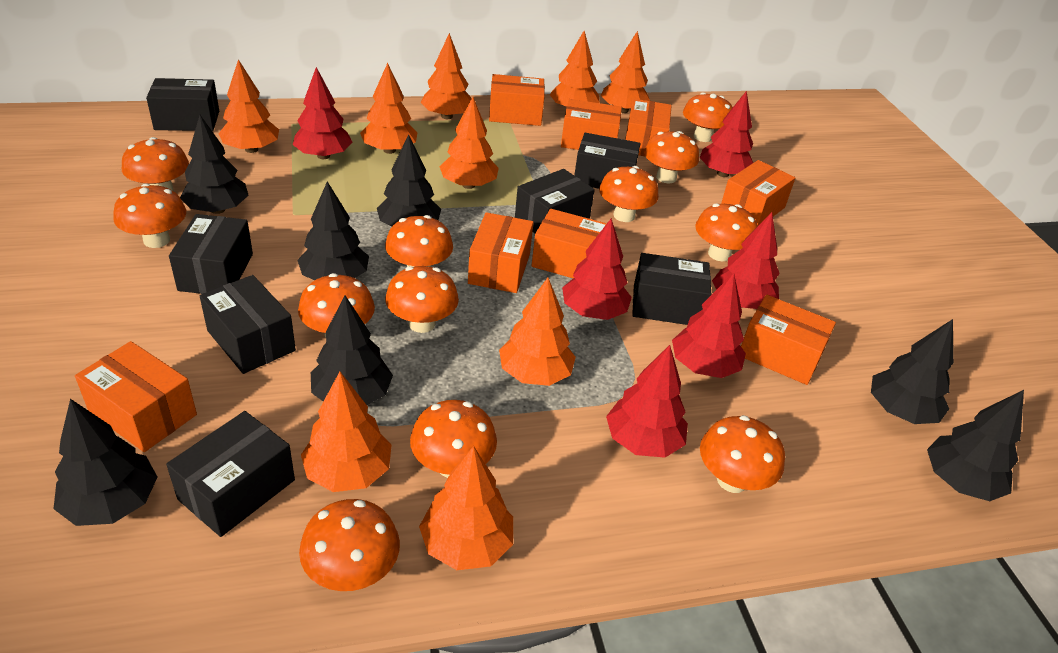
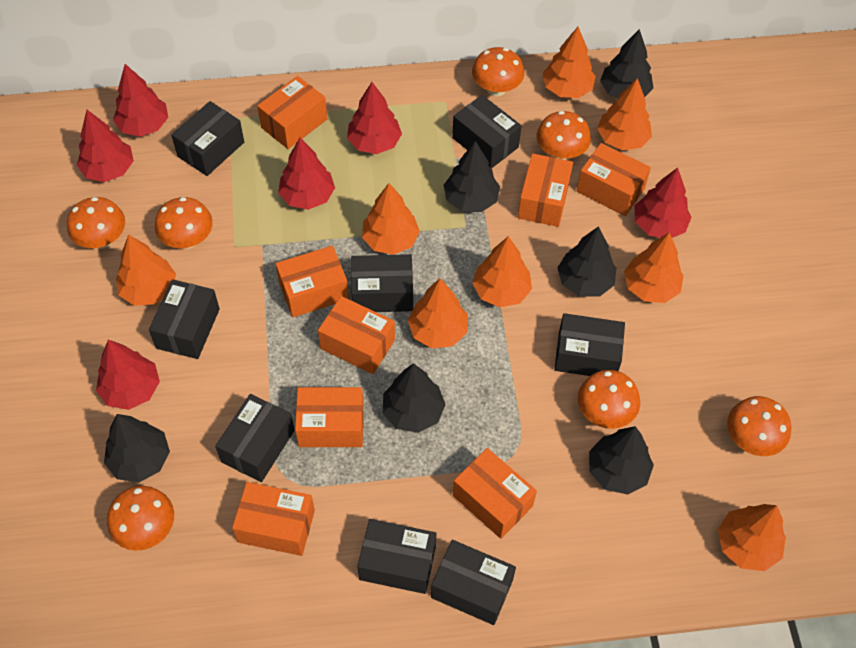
black box: [146,78,219,131] [166,411,295,537] [169,214,253,294] [200,275,296,374] [515,169,595,233] [574,133,641,189] [632,253,711,325] = 7 -> [149,279,220,359] [171,101,244,176] [215,394,295,482] [351,254,413,312] [357,519,437,594] [431,540,516,625] [452,95,522,168] [554,313,625,376] = 8
black tree: [54,399,157,526] [180,115,249,214] [298,181,369,280] [311,296,393,405] [377,135,441,227] [871,319,954,424] [927,390,1024,501] = 7 -> [104,414,170,482] [383,363,446,433] [444,141,500,212] [558,226,616,297] [589,426,654,495] [600,29,653,98] = 6
orange mushroom: [113,183,186,248] [122,137,189,191] [298,273,375,337] [299,499,400,591] [385,215,453,267] [385,266,459,333] [410,400,497,478] [599,166,659,222] [644,131,699,184] [683,92,733,142] [695,203,758,261] [700,415,785,493] = 12 -> [67,197,125,249] [107,486,174,551] [155,197,213,249] [472,47,524,97] [536,111,591,160] [578,370,640,429] [727,396,792,456] = 7
orange tree: [218,59,279,153] [301,372,391,492] [360,63,418,154] [419,446,513,570] [420,33,471,119] [439,97,499,189] [499,278,576,386] [549,31,600,107] [601,31,650,113] = 9 -> [116,235,176,306] [362,183,420,255] [408,278,468,348] [472,236,532,307] [542,27,596,98] [597,78,652,150] [624,232,683,303] [718,504,786,571] = 8

